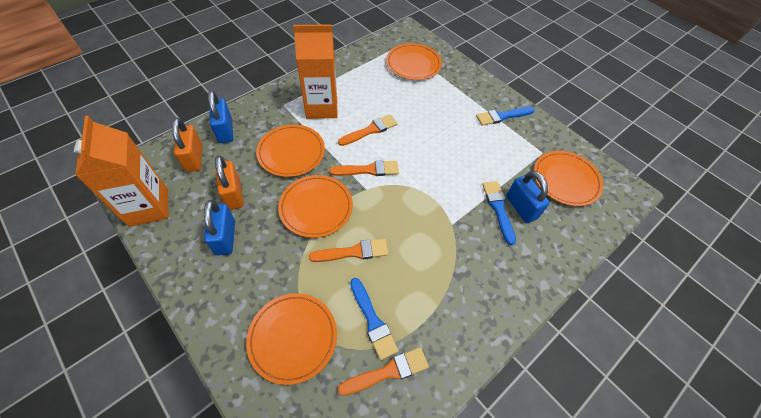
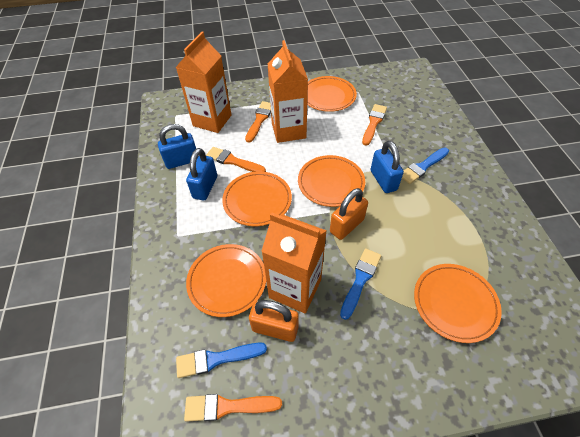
orange carton: [74,116,169,227] [293,25,337,119] = 2 -> [176,32,231,133] [261,212,327,313] [268,40,308,143] = 3

